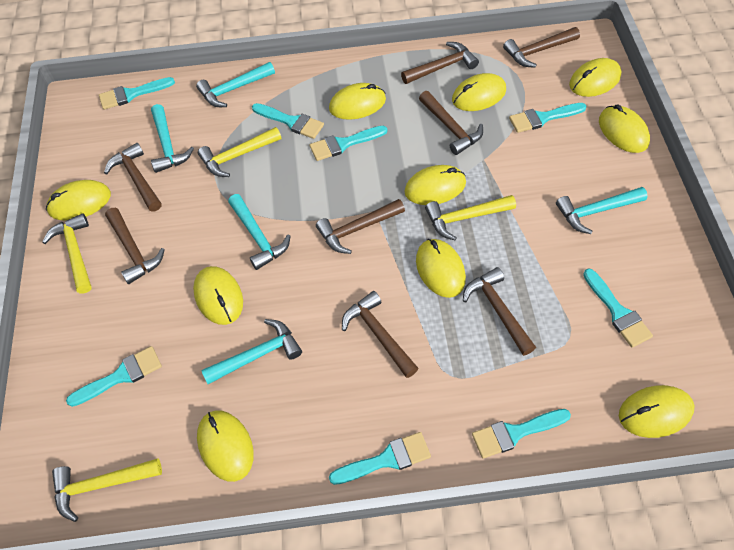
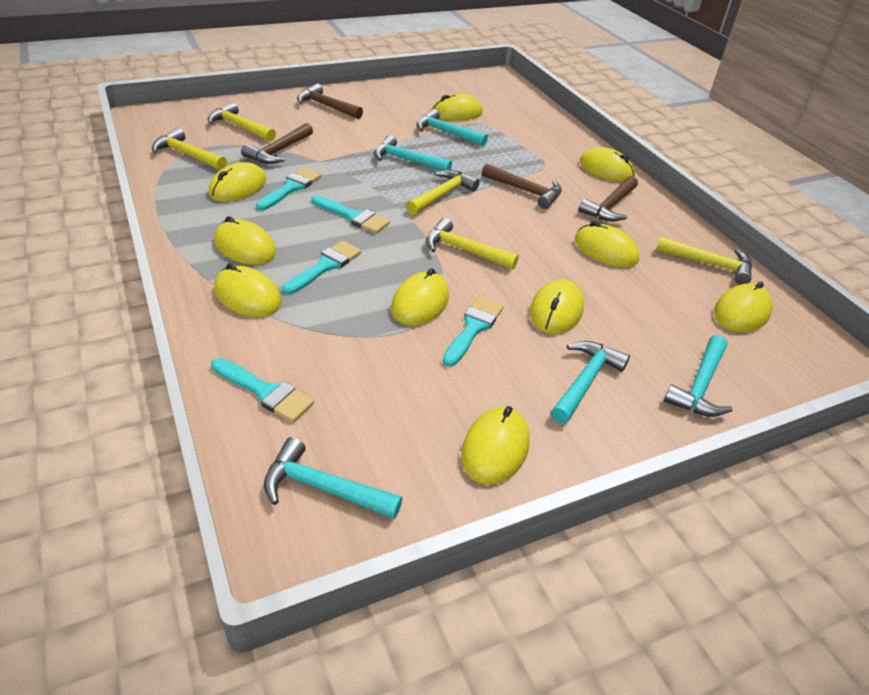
brown hammer: [104,143,162,212] [105,208,165,284] [316,199,405,254] [342,291,419,378] [401,42,479,84] [419,91,483,155] [463,267,536,356] [503,27,580,68] = 8 -> [241,123,313,164] [297,83,363,119] [482,164,562,209] [579,176,638,221] = 4
turquoise brush: [66,346,162,407] [99,77,175,110] [252,103,324,139] [310,126,387,161] [329,432,431,485] [472,409,571,459] [509,103,587,133] [583,268,653,348] = 8 -> [211,358,314,422] [256,167,321,211] [282,241,361,295] [311,195,390,234] [443,297,504,367] = 5
yellow hammer: [42,213,92,293] [52,458,162,522] [198,127,281,177] [425,195,516,240] = 4 -> [152,128,227,170] [208,102,276,142] [407,170,480,215] [426,218,519,269] [656,237,752,285] = 5

